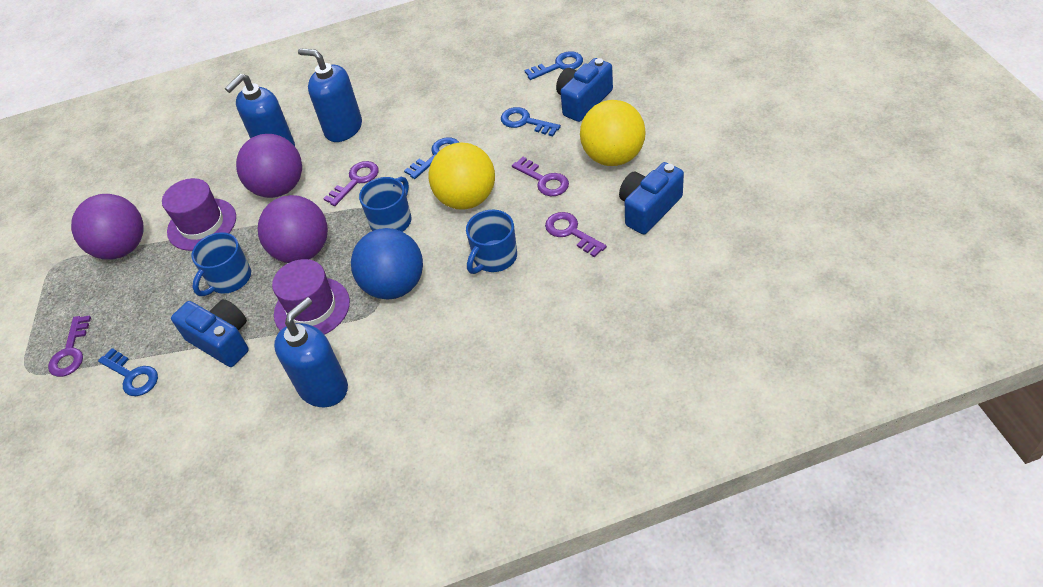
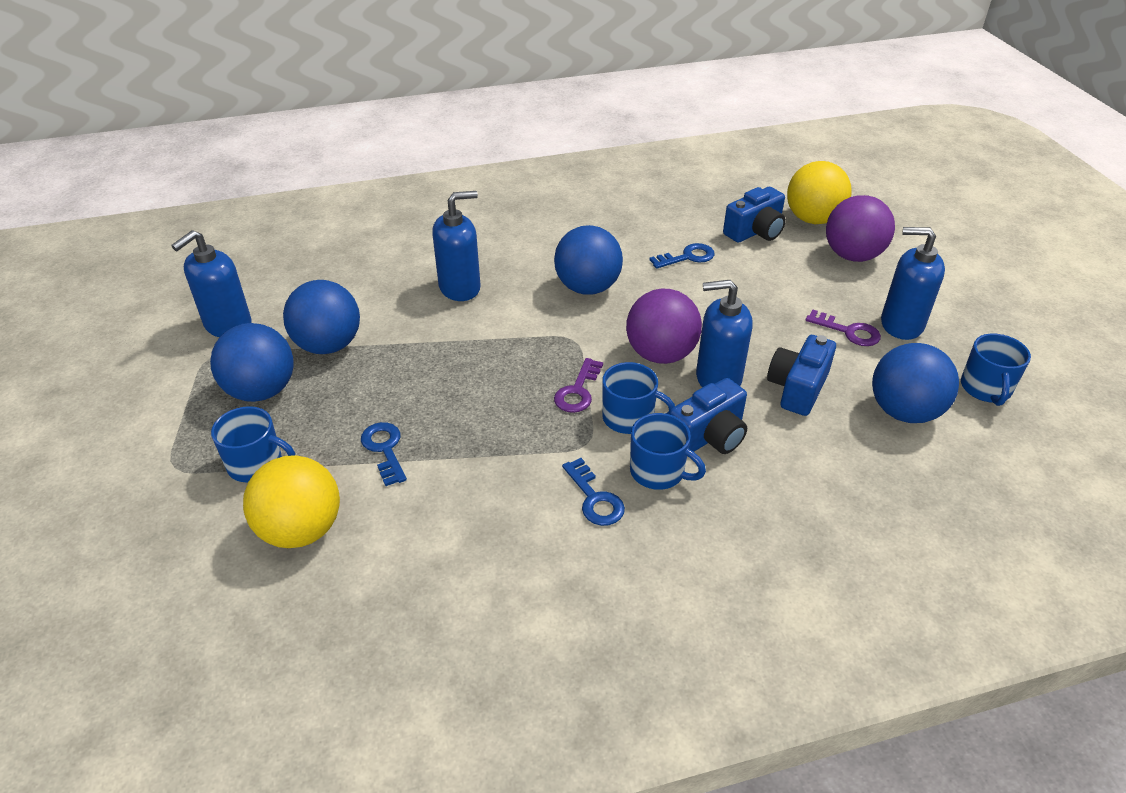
blue ball: [351,228,423,300] = 1 -> [210,323,294,402] [283,280,360,354] [554,225,623,295] [872,343,959,423] = 4
blue key: [98,348,158,396] [404,137,460,179] [501,107,561,136] [525,51,583,80] = 4 -> [361,422,407,486] [562,458,625,526] [649,243,715,269] = 3
blue mug: [192,232,251,296] [359,177,411,232] [466,210,517,274] = 3 -> [211,406,295,482] [602,362,675,434] [630,413,706,490] [961,333,1031,406] = 4
blue soap dispenser: [225,74,295,146] [274,297,348,407] [298,48,362,142] = 3 -> [171,230,252,337] [432,191,481,301] [696,280,753,387] [881,227,945,340] = 4
purple ball: [71,194,144,260] [236,134,302,198] [258,195,328,263] = 3 -> [626,288,702,364] [826,195,895,262] = 2
purple hat: [162,178,236,251] [272,259,350,335] = 2 -> none = 0
purple key: [48,316,91,377] [323,161,379,206] [512,157,569,196] [545,212,607,257] = 4 -> [554,358,603,413] [806,310,881,346] = 2

